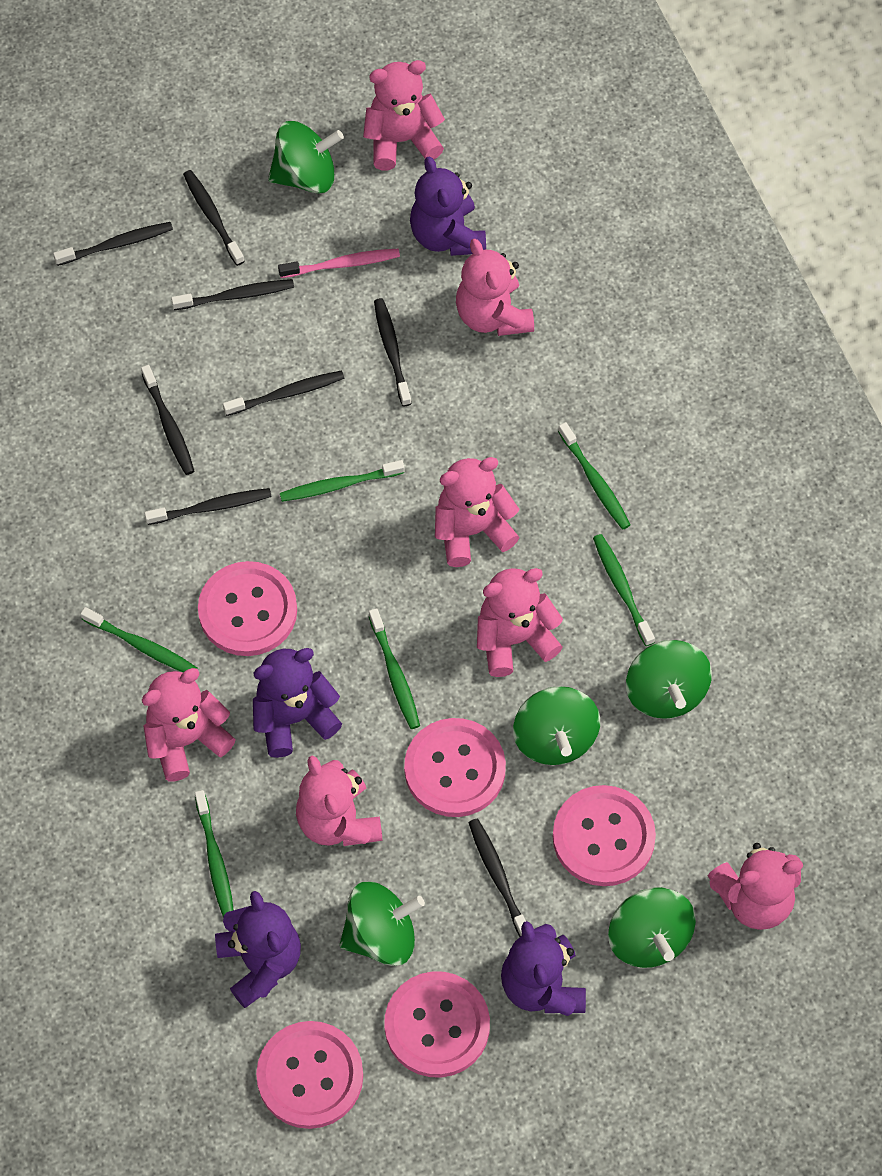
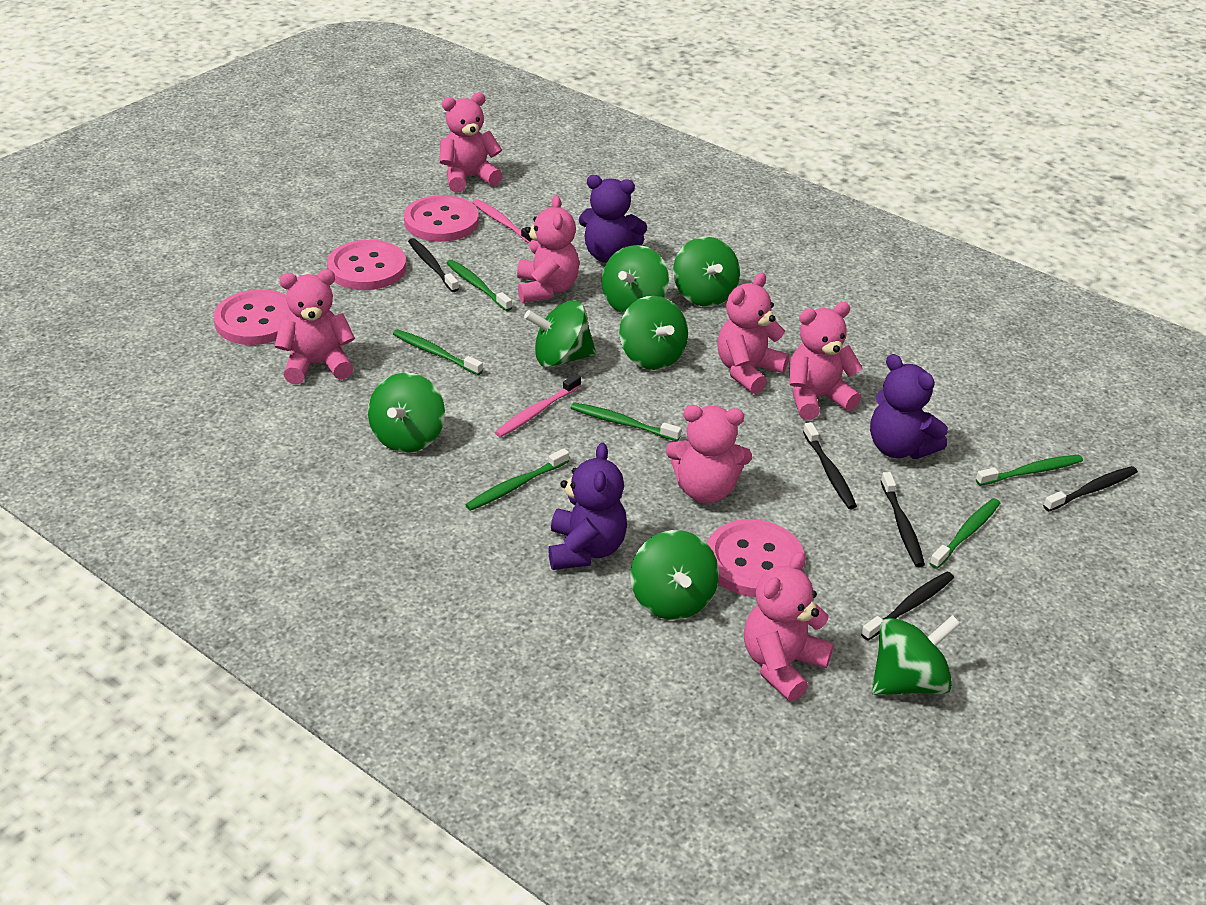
black toothbrush: [53,222,173,266] [141,365,194,475] [144,488,272,525] [171,279,294,310] [183,170,245,266] [223,371,345,416] [374,298,412,406] [468,819,526,937] = 8 -> [408,238,459,292] [803,422,857,509] [861,571,954,641] [881,472,925,567] [1043,466,1138,511] = 5
green spinning top: [268,121,344,194] [339,882,425,966] [513,686,600,765] [608,887,696,968] [626,640,712,719] = 5 -> [368,373,445,453] [524,300,596,368] [602,245,669,314] [619,296,688,370] [630,530,719,620] [673,237,740,307] [872,615,961,695] = 7
pink button: [198,561,297,656] [256,1021,363,1129] [384,971,490,1078] [404,718,506,817] [553,785,656,886] = 5 -> [213,289,293,345] [327,240,406,290] [404,195,479,242] [707,519,804,597] = 4
pink toothbrush: [278,249,400,278] = 1 -> [472,199,533,243] [495,374,581,437] = 2
purple teddy bear: [215,891,301,1008] [253,648,342,758] [410,156,486,256] [501,921,586,1016] = 4 -> [548,443,627,570] [579,175,647,263] [870,354,948,459] = 3

